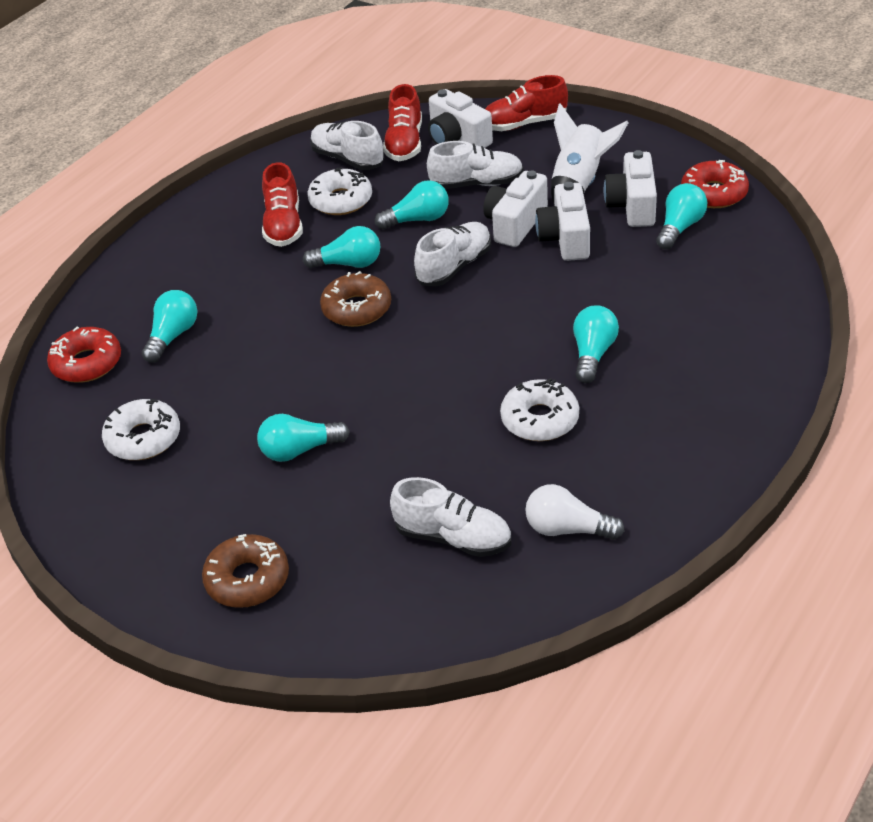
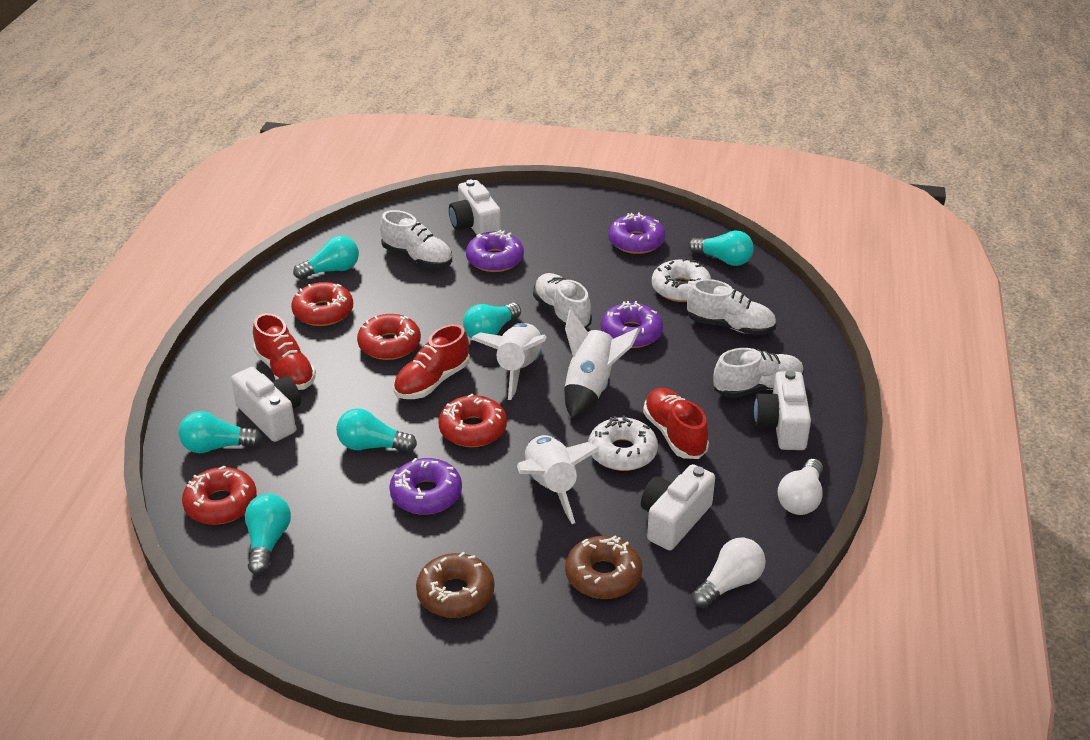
purple donut: none = 0 -> [389,458,462,515] [466,230,524,272] [601,301,663,348] [608,212,665,254] = 4
red donut: [47,326,121,383] [681,160,749,208] = 2 -> [182,465,257,525] [291,282,353,326] [357,314,421,360] [439,394,507,447] = 4
white donut: [102,399,180,460] [307,167,372,215] [500,378,579,441] = 3 -> [588,415,658,471] [652,258,711,302] = 2
white light bulb: [525,484,625,540] = 1 -> [692,537,766,608] [778,459,823,515] = 2
white rocket: [551,103,629,203] = 1 -> [471,323,547,400] [517,435,599,524] [564,309,640,419] = 3

